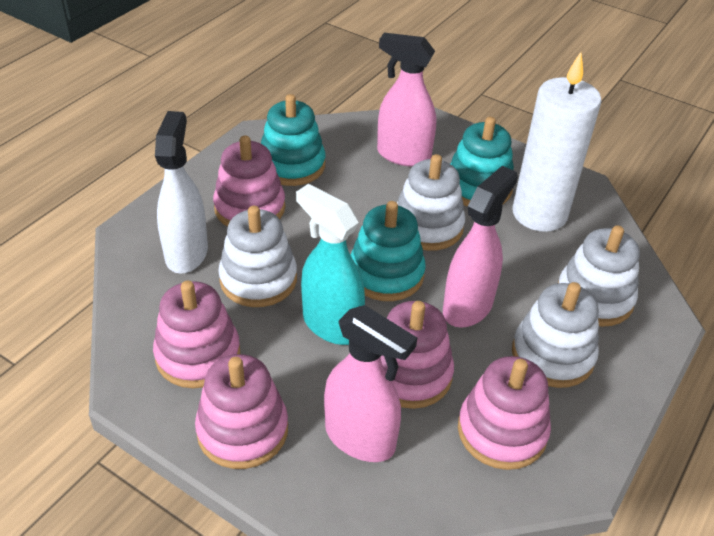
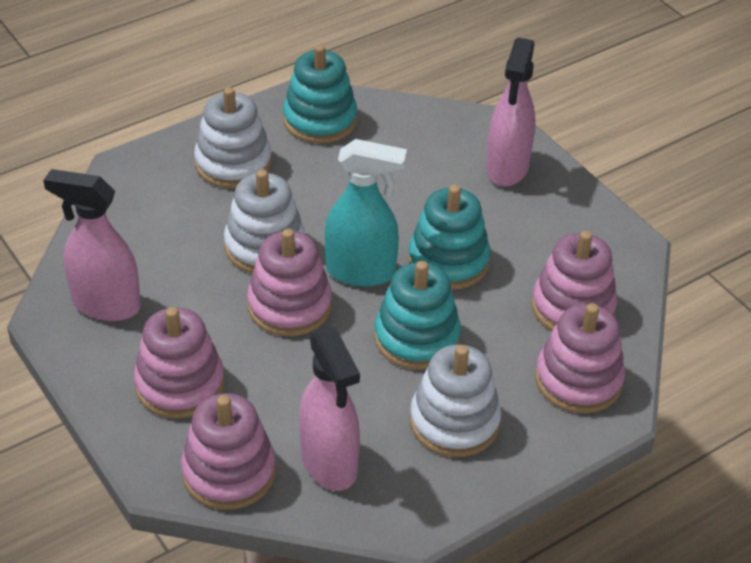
white candle: [512,52,602,232] = 1 -> none = 0
white spray bottle: [155,111,208,274] = 1 -> none = 0
white stacking toy: [218,206,297,307] [397,154,465,251] [512,282,599,388] [558,225,640,327] = 4 -> [194,87,271,189] [224,169,305,273] [410,345,501,457] = 3

